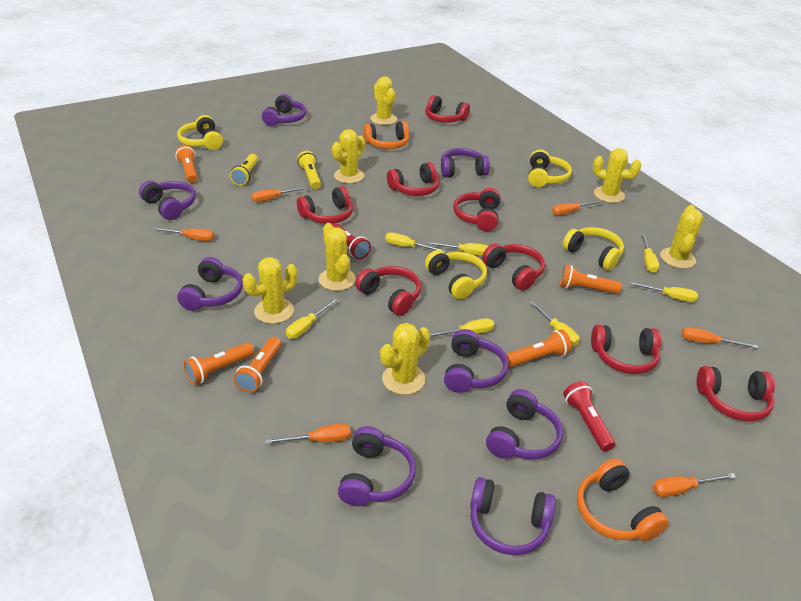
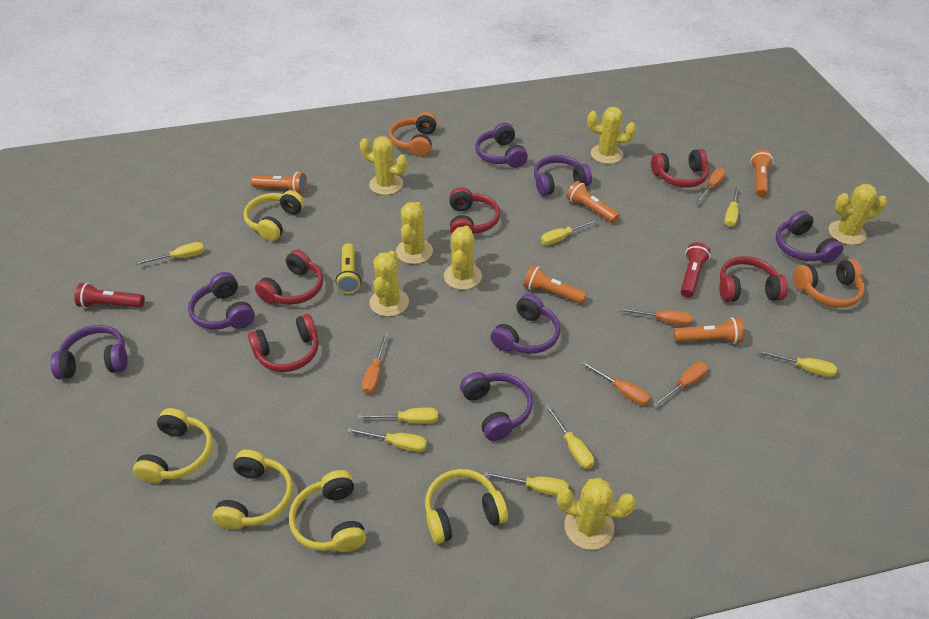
orange screwdriver: [153,227,214,241] [252,187,308,202] [265,424,351,444] [552,200,603,215] [653,473,736,497] [682,327,758,349] = 6 -> [362,333,388,394] [581,361,651,405] [619,308,693,326] [653,362,708,407] [696,168,726,203] = 5
purple headphones: [139,181,196,220] [177,257,243,311] [262,94,306,126] [338,426,416,506] [441,148,490,177] [444,329,509,393] [470,477,556,555] [486,389,563,460] = 8 -> [50,325,128,379] [188,272,255,330] [460,372,533,441] [475,123,528,168] [491,294,560,354] [534,155,592,196] [776,211,843,263] = 7
red headphones: [297,186,353,224] [355,266,421,316] [387,162,439,196] [425,95,470,123] [453,188,500,231] [482,243,545,291] [591,325,661,374] [697,366,775,421] = 8 -> [248,314,318,372] [255,250,323,305] [449,187,500,234] [651,149,709,188] [719,256,788,302] = 5
yellow flashlight: [230,154,258,186] [297,151,321,189] = 2 -> [335,243,361,294] = 1
yellow headphones: [177,115,223,150] [425,250,487,300] [528,149,572,188] [563,227,624,271] = 4 -> [133,408,213,484] [212,450,293,530] [244,190,305,241] [289,470,366,552] [425,469,508,544] = 5
yellow screwdriver: [286,298,338,339] [385,232,445,251] [428,242,488,256] [430,318,494,337] [529,301,580,346] [629,282,698,302] [641,234,659,273] = 7 -> [135,242,204,265] [347,428,427,452] [358,407,438,424] [484,472,569,496] [541,219,598,245] [545,404,594,469] [724,186,739,227] [757,350,837,377] = 8

